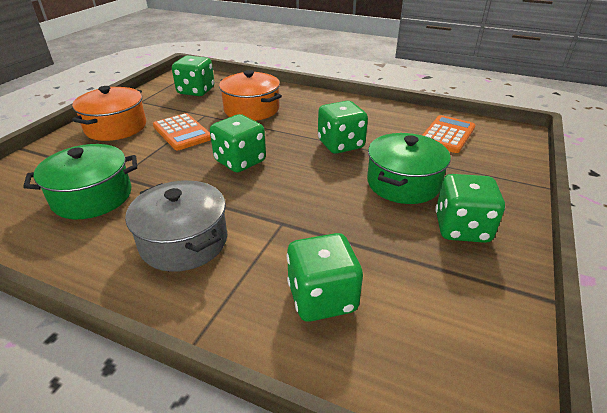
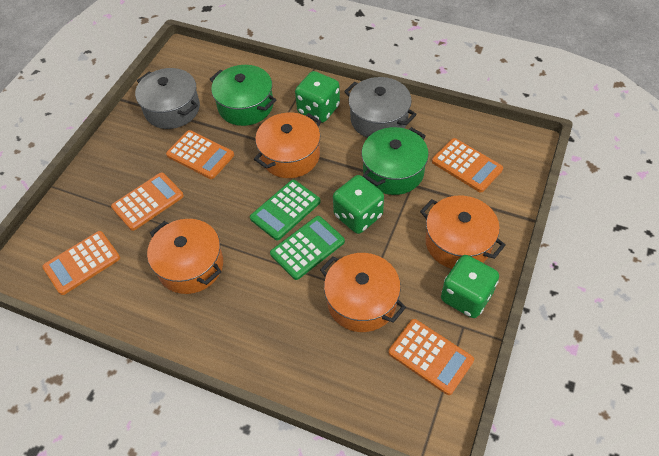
green calculator: none = 0 -> [250,180,321,240] [270,216,345,280] = 2
green dice: [172,56,215,96] [210,114,266,172] [286,233,363,322] [318,101,368,154] [435,174,505,243] = 5 -> [295,71,340,123] [333,175,384,234] [441,255,499,318] = 3
grey pot: [125,180,227,272] = 1 -> [135,68,200,129] [344,77,417,138] = 2
orange calculator: [153,113,211,150] [422,115,476,153] = 2 -> [42,231,120,295] [111,172,184,231] [166,130,234,179] [388,319,474,395] [432,138,503,192] = 5
orange pot: [72,86,146,141] [219,70,282,121] = 2 -> [147,219,223,294] [254,113,321,178] [320,253,406,332] [420,196,506,269] = 4

